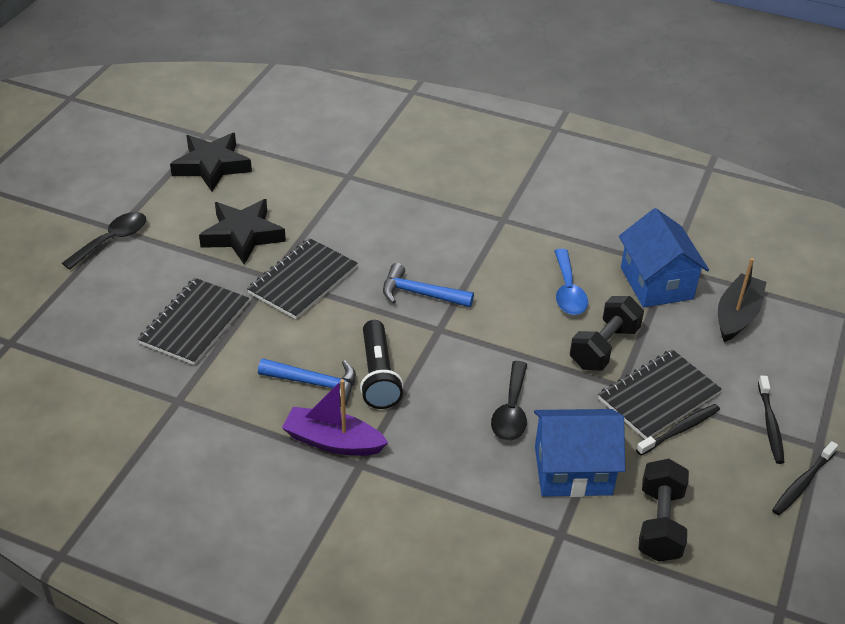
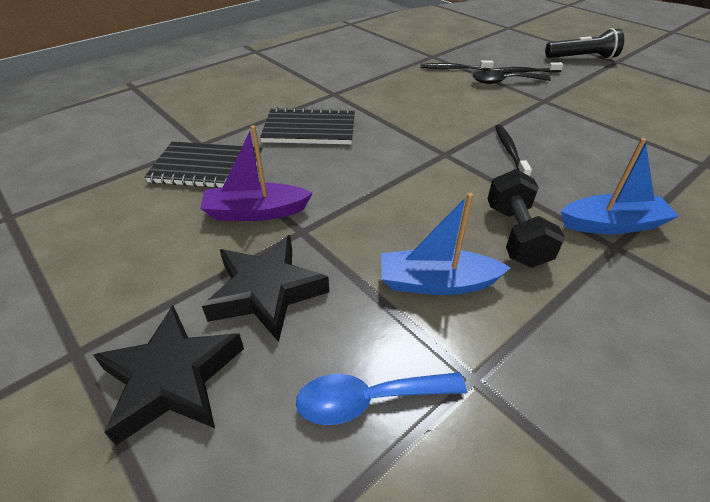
black boat: [718,258,766,342] = 1 -> none = 0
black dumbbell: [570,296,644,371] [638,459,689,562] = 2 -> [487,169,565,268] = 1
black notebook: [138,278,249,365] [247,238,357,319] [598,349,722,439] = 3 -> [144,142,263,188] [260,107,355,144] = 2
black spoon: [62,212,146,270] [491,361,527,441] = 2 -> [473,70,551,84] = 1
blue boat: none = 0 -> [381,193,511,295] [561,138,679,234] = 2
blue hammer: [258,359,356,407] [383,263,474,307] = 2 -> none = 0
blue house: [534,409,625,497] [619,208,709,308] = 2 -> none = 0

